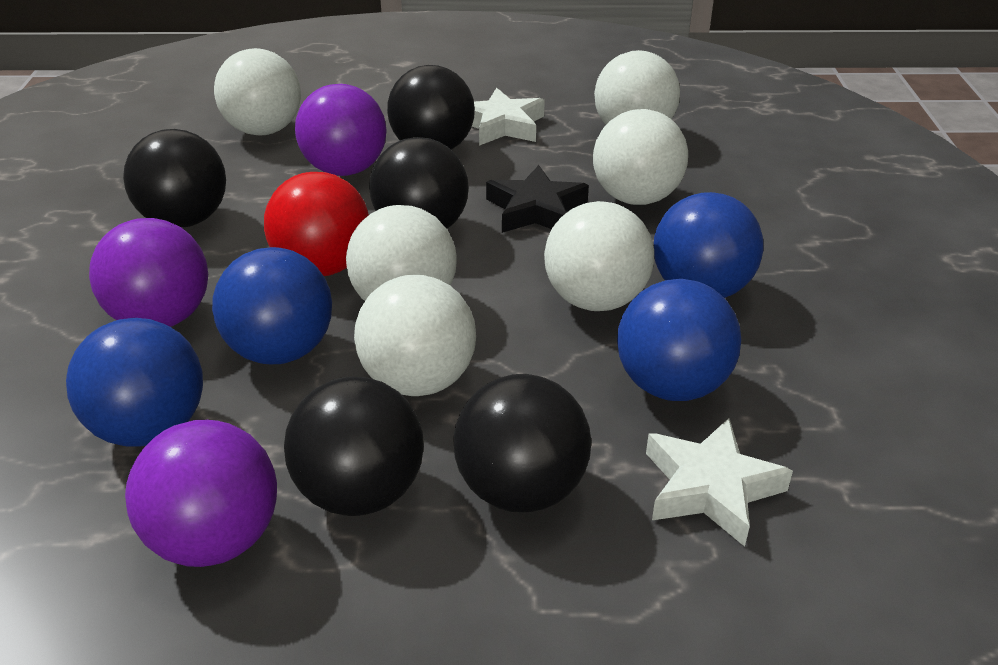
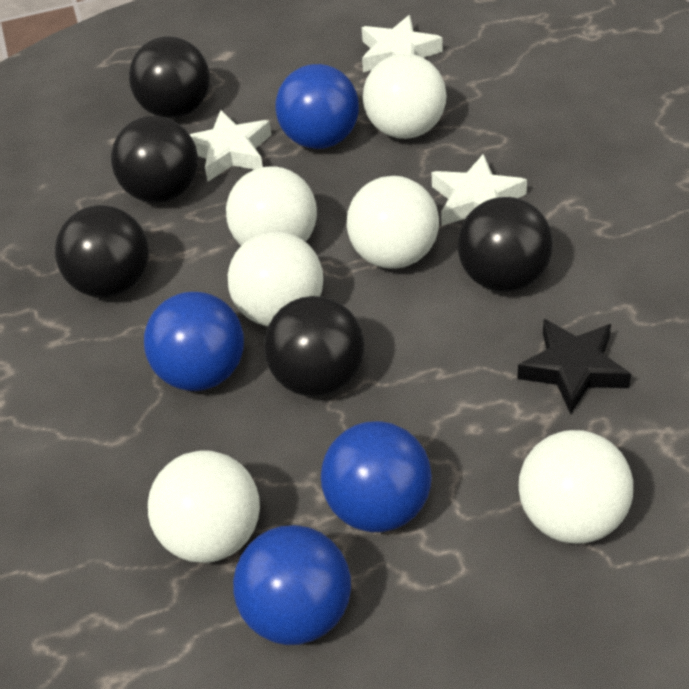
purple ball: [89,218,208,327] [125,420,277,567] [295,84,387,176] = 3 -> none = 0
red ball: [264,172,369,276] = 1 -> none = 0
white star: [472,88,545,146] [646,418,793,547] = 2 -> [189,110,271,181] [362,15,443,72] [432,154,527,226] = 3

